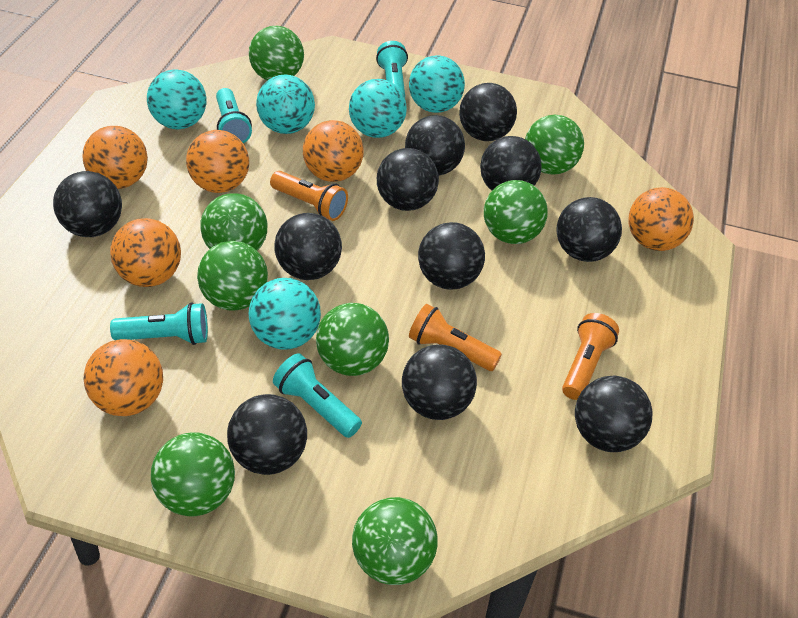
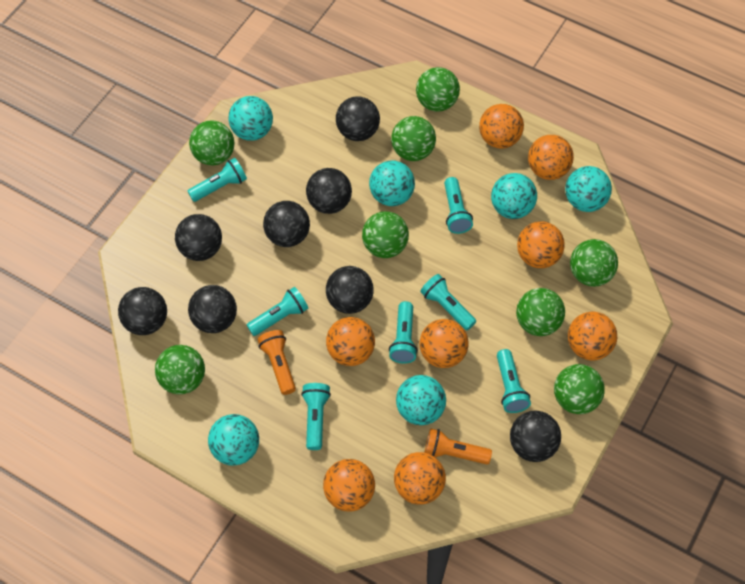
black ball: [53,171,122,237] [227,394,307,475] [274,213,342,280] [377,148,439,211] [402,345,477,420] [405,115,465,176] [418,222,485,290] [459,83,517,141] [480,136,542,190] [556,197,622,262] [575,376,653,452] = 11 -> [118,287,167,335] [175,214,222,261] [188,285,237,333] [263,201,310,247] [306,168,352,214] [326,266,374,314] [336,97,380,141] [510,411,561,462] = 8
orange ball: [82,126,148,189] [84,339,163,416] [110,218,181,287] [186,130,249,193] [303,120,364,182] [629,187,694,251] = 6 -> [323,459,375,512] [326,317,375,366] [394,452,446,505] [419,319,469,368] [479,104,524,149] [517,221,565,268] [528,135,574,180] [568,312,617,360] = 8
orange flashlight: [270,171,348,221] [409,304,502,371] [562,313,619,400] = 3 -> [257,330,296,395] [424,429,492,465] = 2
turquoise ball: [147,69,207,129] [248,278,321,350] [256,74,315,134] [349,79,407,138] [409,55,465,113] = 5 -> [208,414,259,466] [228,96,273,141] [369,161,415,206] [396,375,446,425] [491,173,537,219] [565,166,612,212] = 6
turquoise flashlight: [110,302,208,345] [216,88,252,143] [273,353,362,438] [376,41,408,97] = 4 -> [188,158,247,202] [247,287,308,336] [301,383,331,450] [389,301,418,364] [420,274,476,330] [444,177,473,234] [497,349,531,413] = 7

